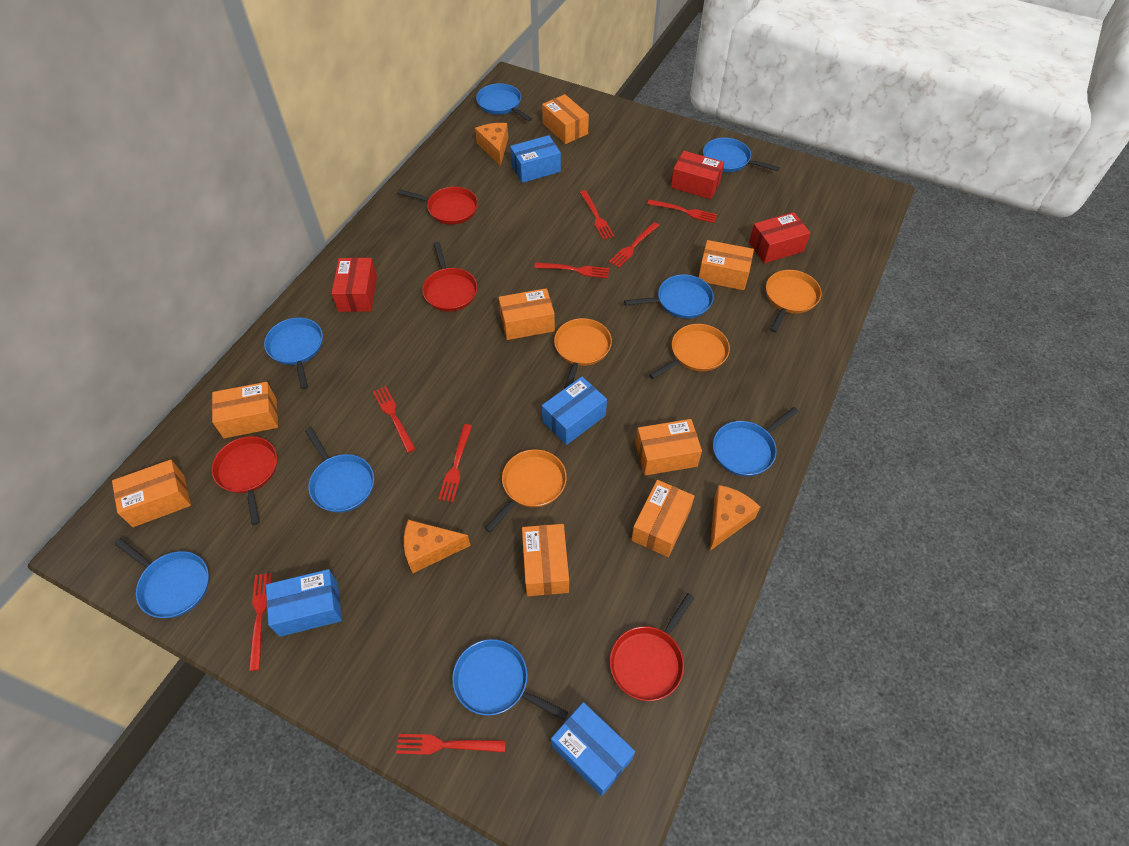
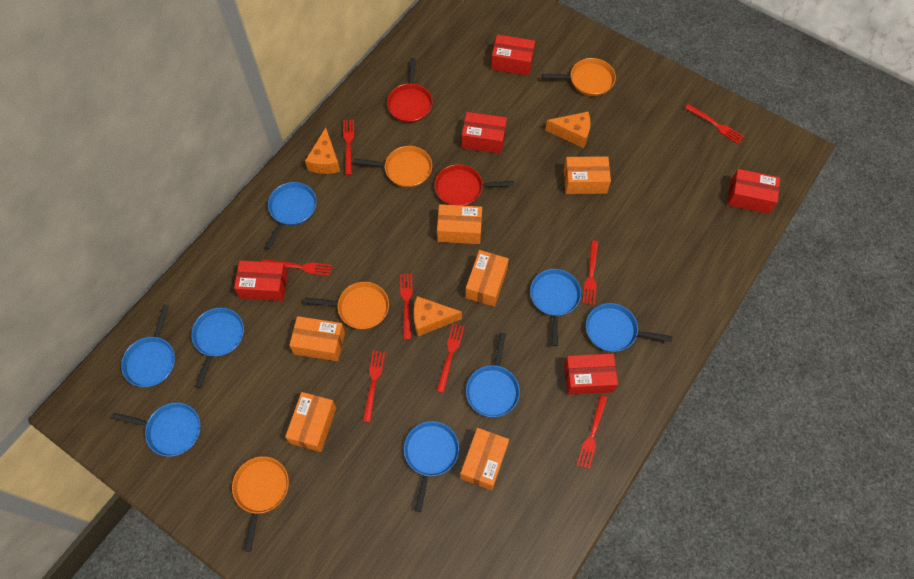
blue box: [266,569,342,637] [510,135,561,183] [542,377,607,445] [551,702,635,796] = 4 -> none = 0
orange box: [112,460,191,527] [212,382,278,438] [499,288,555,340] [522,524,569,596] [542,94,589,144] [631,480,695,557] [635,419,702,476] [698,240,754,290] = 8 -> [285,392,336,452] [289,316,345,361] [437,204,482,244] [460,428,509,490] [465,250,509,307] [564,156,611,194] = 6
red box: [332,257,377,312] [671,151,724,199] [749,212,810,263] = 3 -> [234,260,288,301] [462,112,507,154] [491,34,535,76] [564,353,618,395] [727,169,780,214] = 5
red pan: [212,436,277,525] [397,187,478,225] [422,242,478,312] [610,593,695,701] = 4 -> [387,58,433,123] [435,164,514,206] = 2

